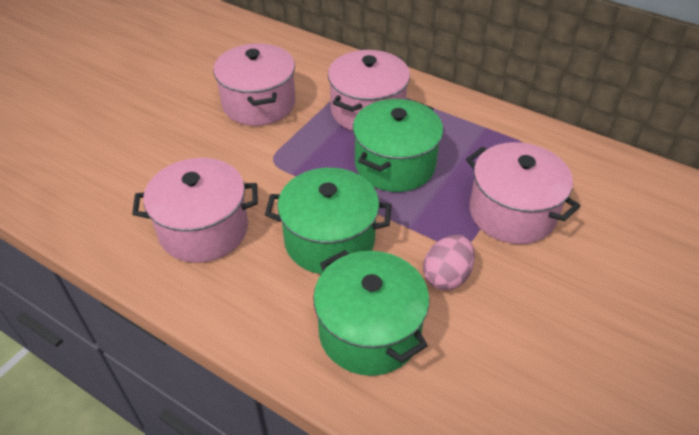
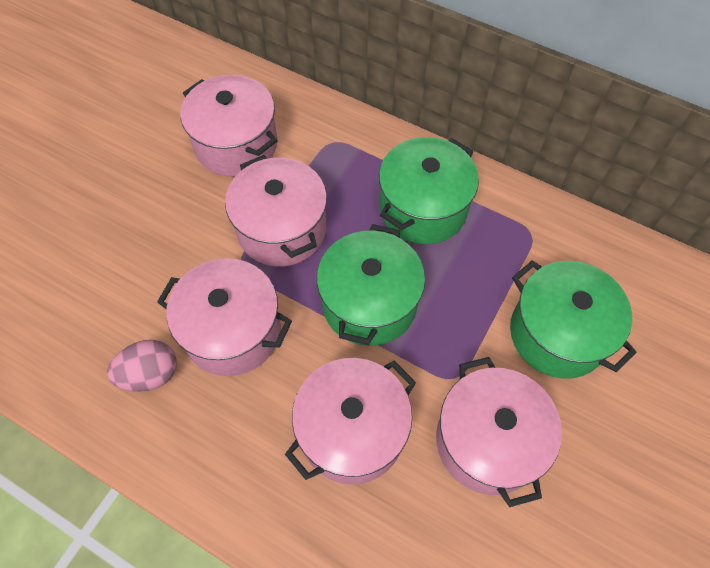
pink pot: [132,158,258,263] [213,43,296,126] [328,50,410,131] [466,142,580,244] = 4 -> [157,258,292,376] [181,75,278,177] [225,155,327,267] [285,358,416,484] [436,357,562,507] = 5

